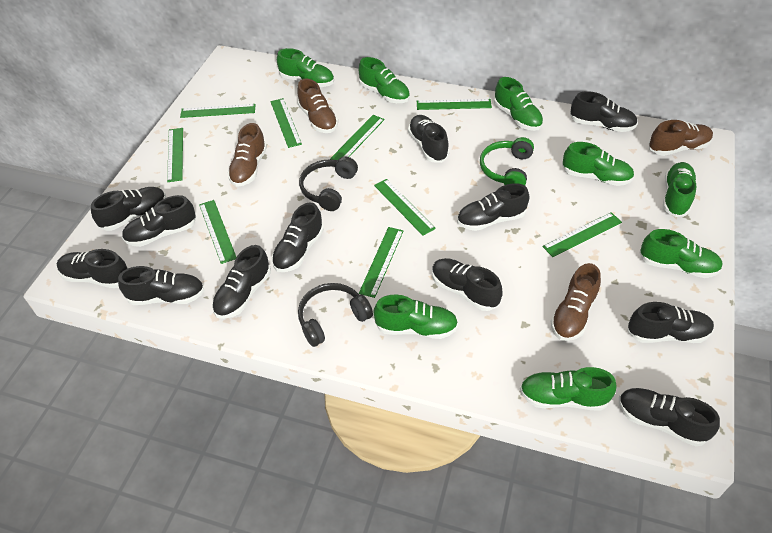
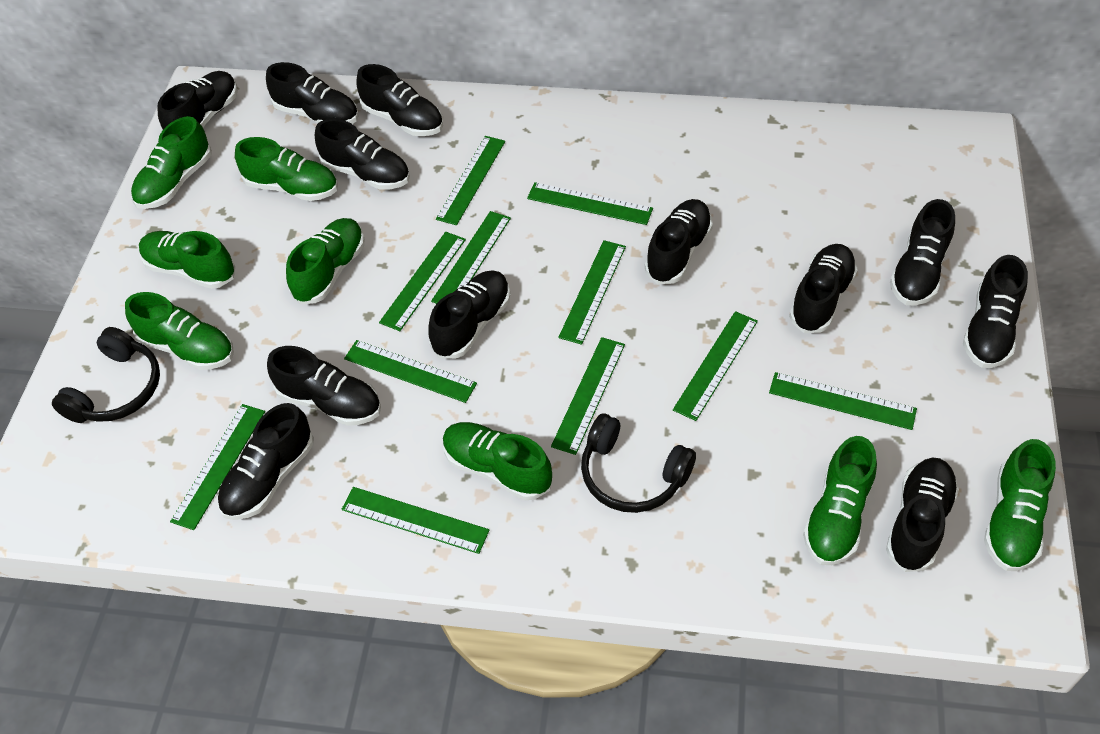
brown shoe: [228,123,267,187] [297,79,338,133] [551,263,601,341] [649,120,713,156] = 4 -> none = 0
green headphones: [480,137,534,185] = 1 -> none = 0
green ruler: [167,128,183,182] [180,104,256,118] [199,200,236,264] [270,98,302,148] [330,115,385,160] [359,227,403,298] [374,179,436,236] [417,99,492,110] [542,212,622,257] = 9 -> [170,404,265,530] [342,487,490,554] [344,340,477,403] [379,232,466,331] [431,211,511,304] [436,136,505,225] [527,182,653,225] [551,337,625,455] [558,240,626,345] [673,311,758,421] [769,372,917,430] = 11

